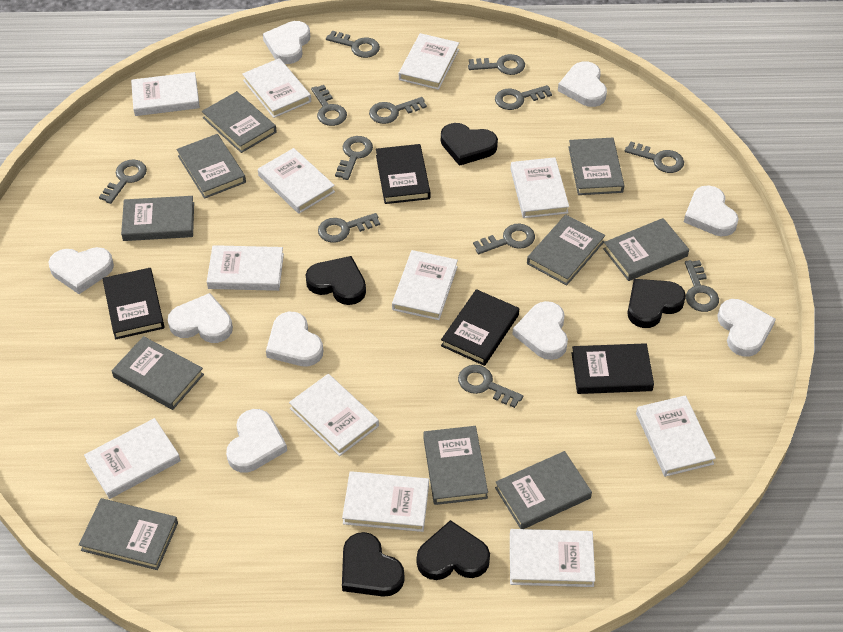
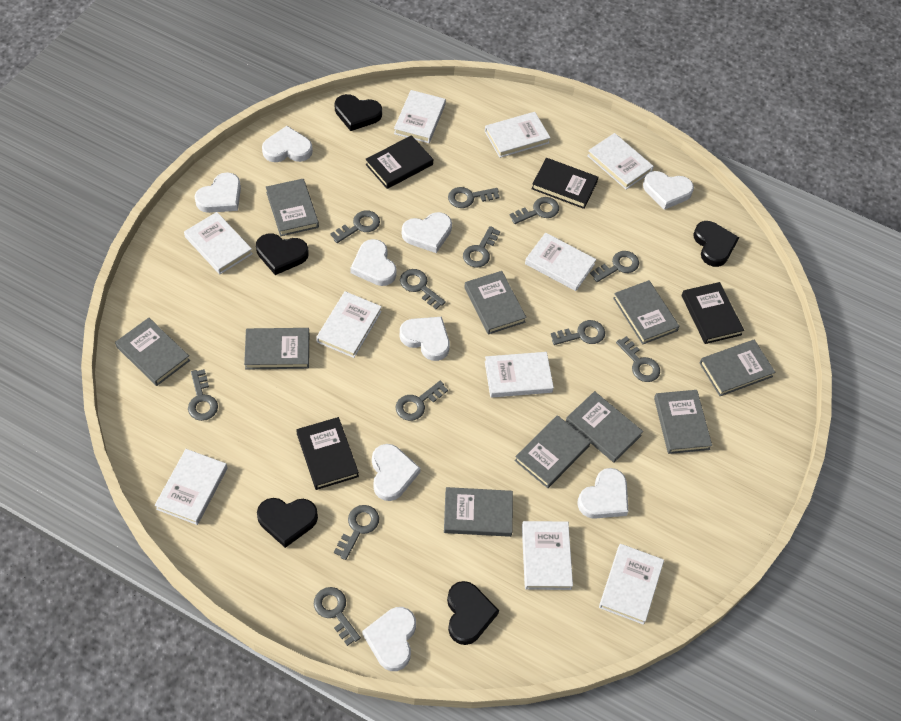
white book: [84,418,181,499] [131,72,200,116] [207,245,284,291] [242,58,311,118] [258,148,335,214] [289,374,379,456] [342,471,429,532] [392,250,458,320] [399,33,459,90] [510,157,569,218] [510,529,595,587] [636,395,716,477] = 12 -> [155,449,227,525] [184,212,253,274] [316,291,382,358] [394,90,446,143] [485,112,551,158] [485,352,554,398] [522,521,573,590] [525,233,596,291] [587,133,654,189] [599,544,664,625] = 10

